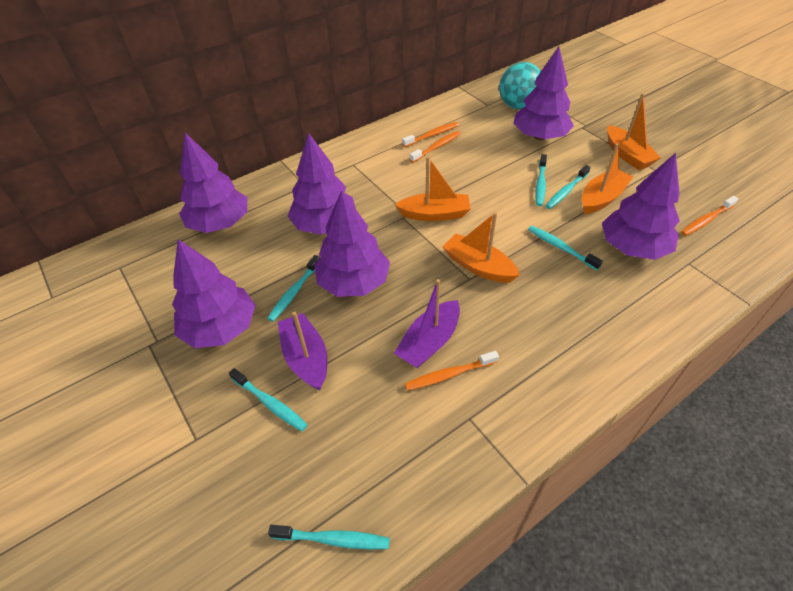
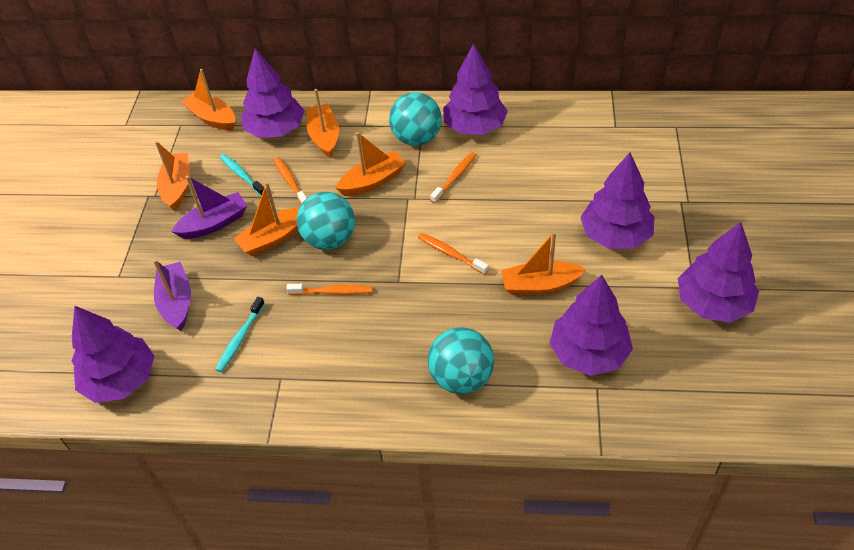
orange boat: [395,156,471,221] [443,212,520,283] [582,143,633,214] [607,93,661,170] = 4 -> [155,141,190,211] [181,69,235,131] [234,182,300,256] [307,89,339,158] [336,132,406,196] [501,232,587,295] = 6
turquoise ball: [499,62,541,109] = 1 -> [297,192,355,250] [389,92,442,146] [428,327,494,394] = 3
turquoise toothbrush: [229,368,308,431] [267,255,320,321] [268,525,390,549] [528,226,603,270] [535,154,547,206] [545,165,591,209] = 6 -> [215,297,265,372] [220,154,264,196] = 2

